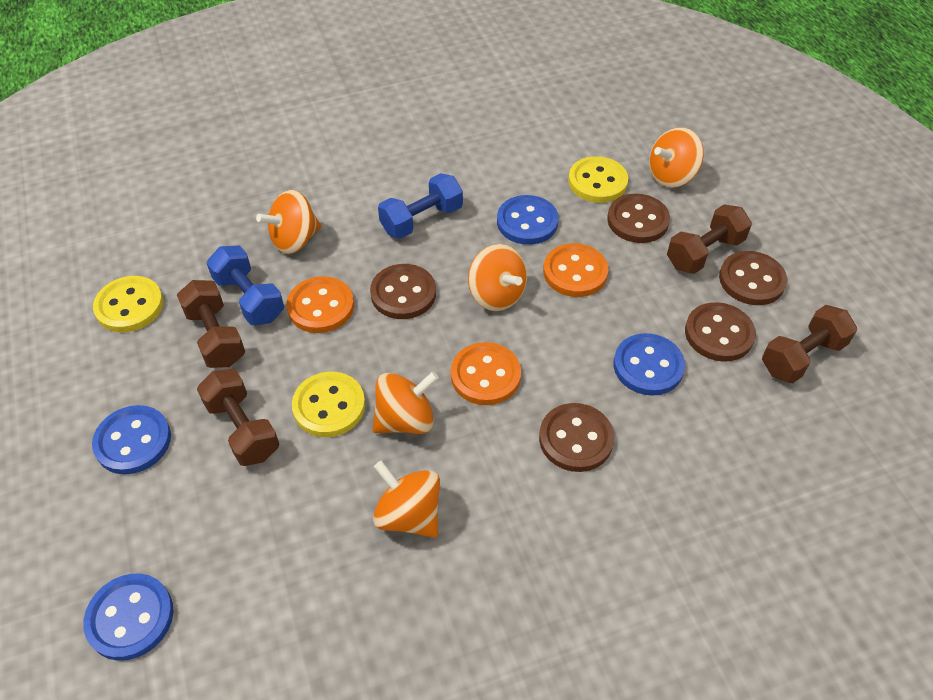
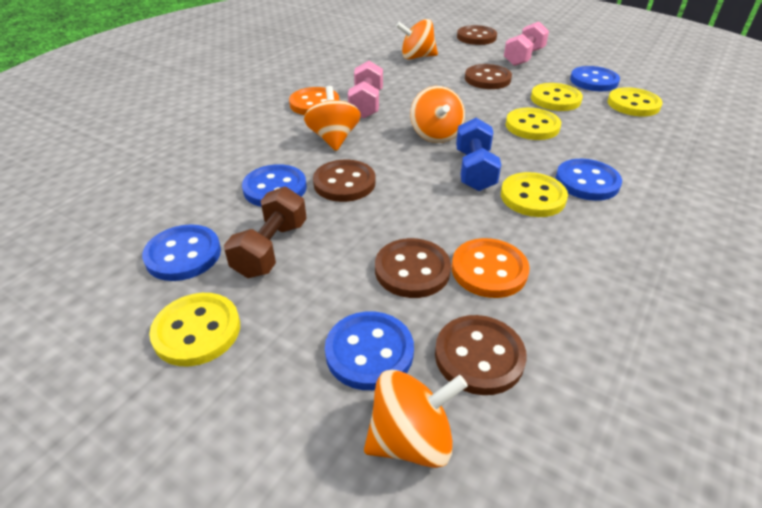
blue button: [83,573,173,661] [92,405,171,474] [497,195,559,245] [614,333,685,396] = 4 -> [142,224,221,281] [242,164,307,207] [325,311,414,390] [555,159,622,201] [570,66,620,91] = 5
blue dumbbell: [207,246,284,325] [378,173,463,239] = 2 -> [456,118,501,191] = 1
brown dumbbell: [177,280,245,368] [197,369,279,466] [667,204,752,274] [762,305,857,383] = 4 -> [224,187,307,278] = 1
orange button: [287,276,354,333] [451,342,521,405] [543,243,608,297] = 3 -> [289,87,339,115] [452,238,530,298] = 2
orange spinning top: [256,190,321,254] [372,371,439,434] [373,460,440,538] [468,244,527,311] [649,127,704,188] = 5 -> [304,86,361,151] [364,370,468,468] [396,19,438,60] [410,86,465,143] = 4
pink dumbbell: none = 0 -> [348,61,383,119] [504,22,549,66] = 2
yellow button: [93,276,164,332] [292,372,365,437] [568,156,628,203] = 3 -> [149,293,240,366] [501,172,568,217] [506,108,561,140] [531,83,583,111] [608,87,663,116] = 5

